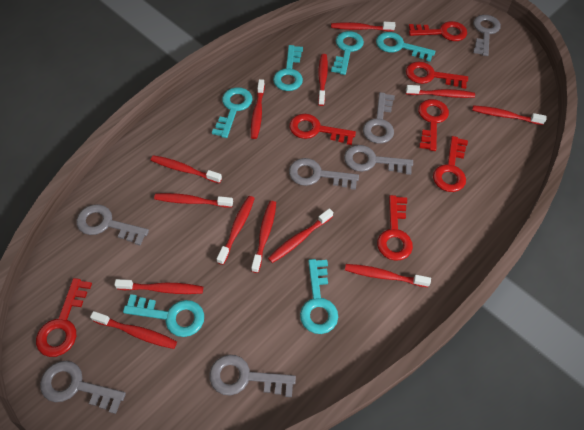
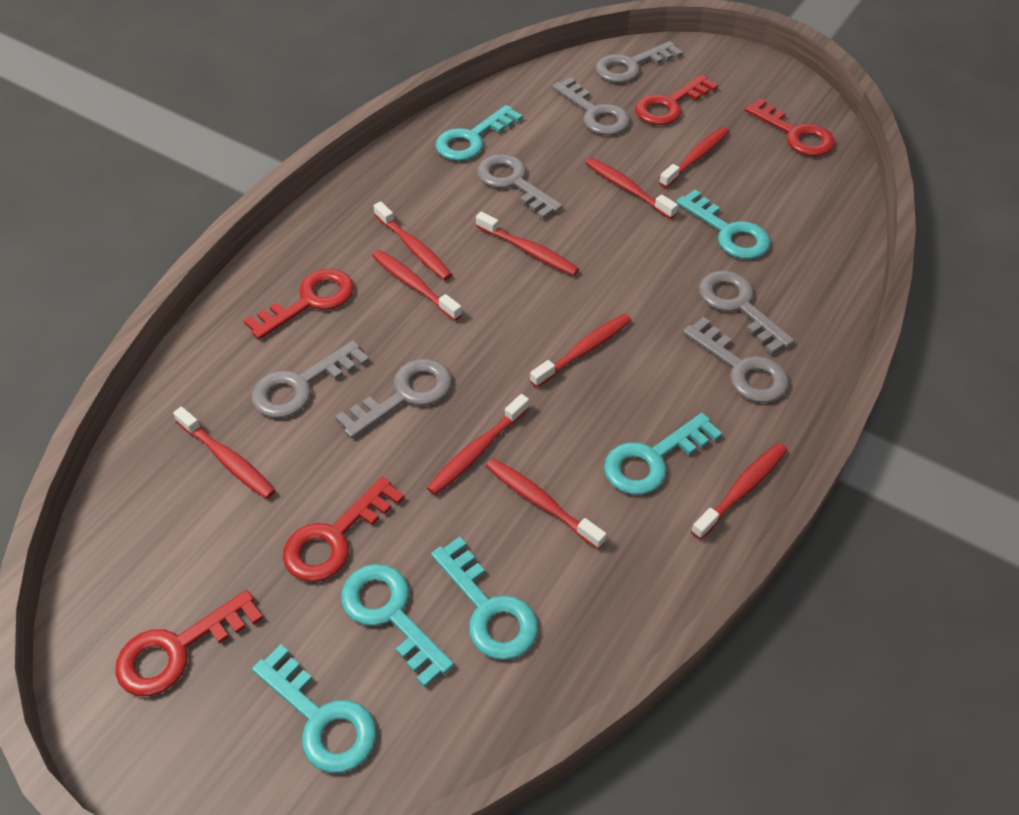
red key: [36,278,92,357] [289,114,356,145] [377,195,413,261] [406,62,468,89] [409,21,467,41] [418,99,449,151] [433,136,468,192] = 7 -> [115,590,263,696] [243,269,354,340] [283,477,405,582] [635,75,718,125] [745,98,835,156] = 5
red toothbrush: [90,311,177,349] [114,279,203,294] [151,155,222,184] [154,193,233,208] [217,196,255,265] [251,79,265,139] [251,201,276,273] [268,208,333,263] [318,54,328,106] [331,22,396,31] [345,264,431,287] [406,85,475,98] [472,105,547,125] = 13 -> [173,407,276,499] [372,250,462,321] [374,202,452,280] [427,394,529,495] [476,212,579,276] [486,458,607,549] [530,313,632,388] [585,158,678,219] [659,127,729,188] [691,443,787,540] = 10

